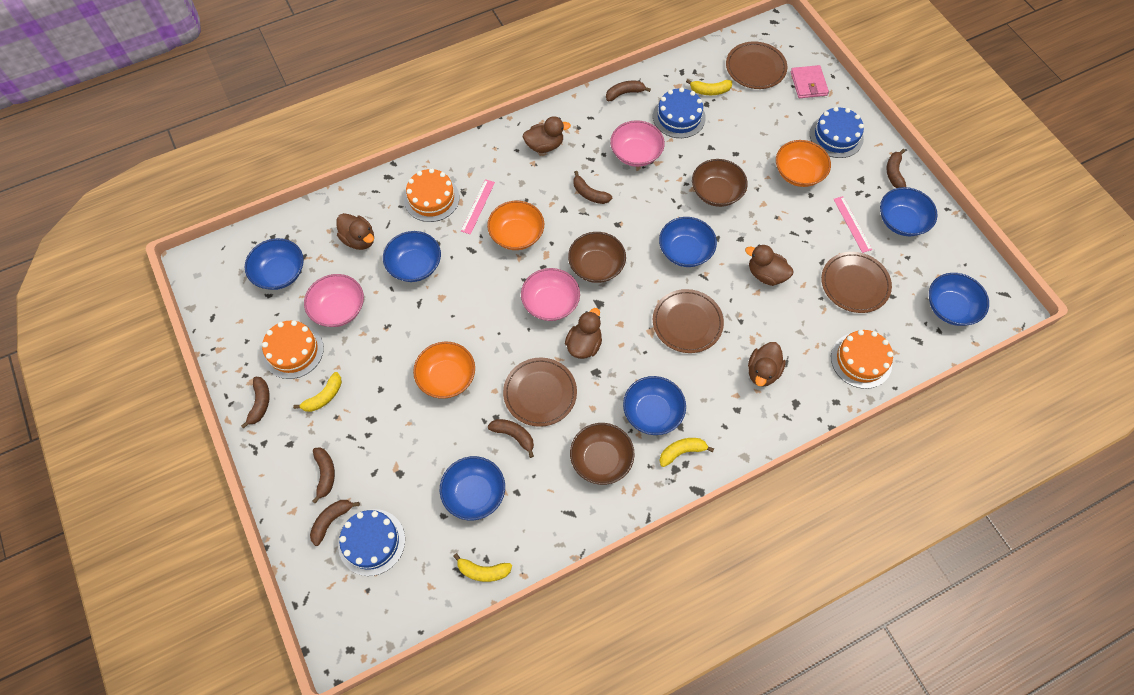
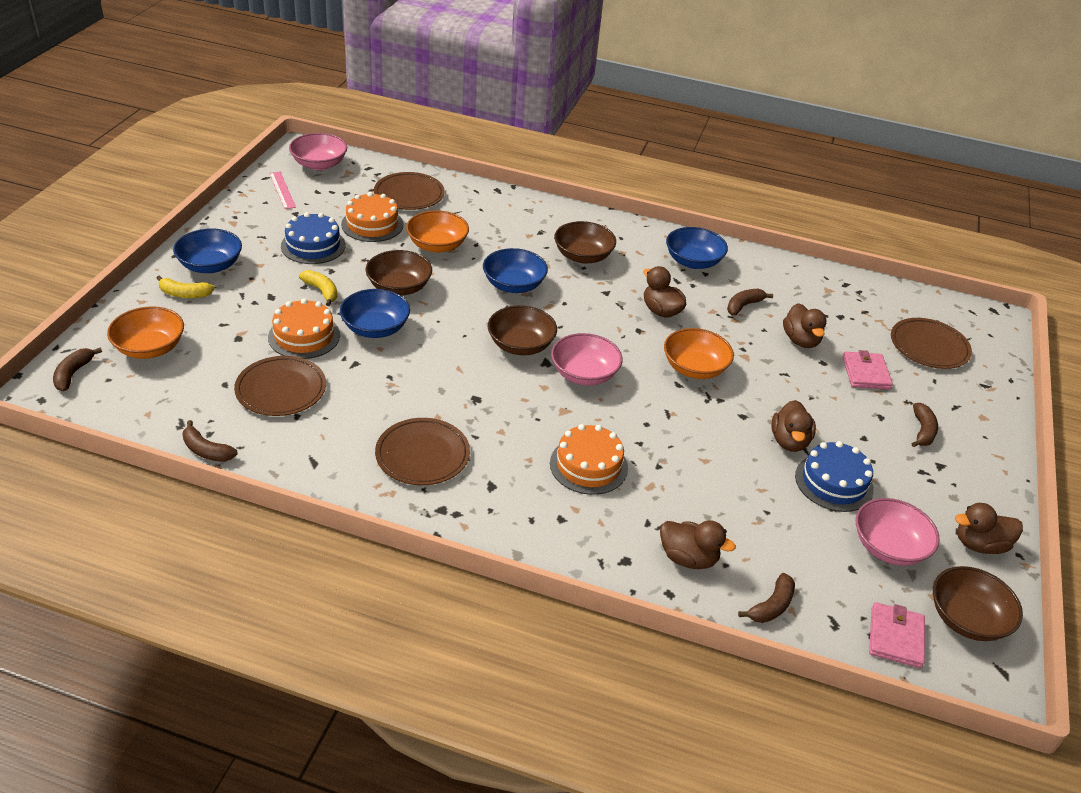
blue bowl: [245,238,304,290] [383,231,441,282] [440,456,505,520] [623,376,686,435] [659,217,717,267] [880,187,938,236] [929,273,989,326] = 7 -> [173,229,242,273] [340,289,410,338] [483,248,548,293] [666,227,728,269] = 4
blue cake: [338,509,405,576] [653,87,706,138] [810,107,864,158] = 3 -> [281,212,346,264] [795,441,874,512] = 2
brown banana: [241,377,270,429] [310,500,360,546] [312,447,335,504] [488,419,534,458] [573,171,612,204] [606,81,651,101] [887,149,906,188] = 7 -> [53,348,102,391] [182,420,238,462] [727,289,773,315] [738,573,795,623] [912,403,938,447] = 5
brown bowl: [568,232,626,283] [570,423,635,485] [692,159,748,207] = 3 -> [366,250,432,296] [488,305,557,355] [554,221,616,264] [933,566,1023,641] = 4
pink ruler: [461,179,495,235] [833,196,872,253] = 2 -> [269,172,296,209] = 1
pink wallet: [791,65,829,98] = 1 -> [842,350,893,390] [869,602,925,668] = 2
yellow banana: [293,372,342,412] [453,553,512,582] [659,438,714,467] [686,79,732,95] = 4 -> [157,275,215,298] [299,270,337,306] = 2

